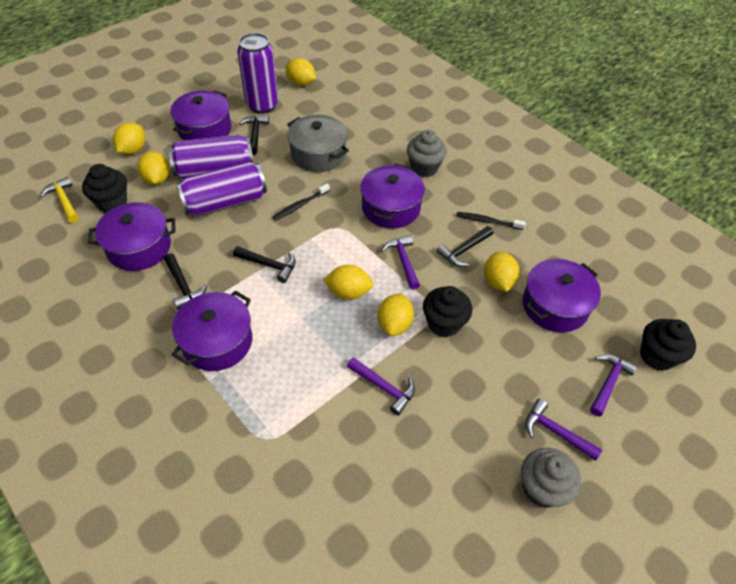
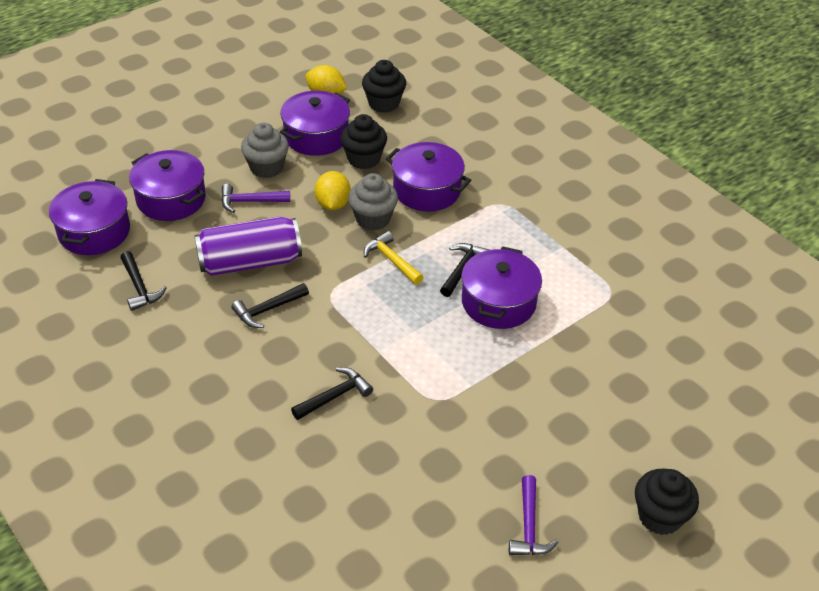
black toothbrush: [273,184,330,220] [456,212,526,230] = 2 -> none = 0
grey pot: [287,115,349,172] = 1 -> none = 0
purple can: [168,135,254,179] [176,161,267,216] [237,33,278,114] = 3 -> [194,216,302,276] = 1
purple hammer: [347,357,415,415] [381,235,420,290] [525,399,602,461] [590,354,638,417] = 4 -> [221,184,290,213] [509,475,558,555] = 2
yellow lemon: [113,122,145,154] [137,151,169,185] [285,58,316,86] [323,265,373,300] [378,293,414,336] [484,252,519,292] = 6 -> [305,65,347,94] [315,171,351,210] = 2

